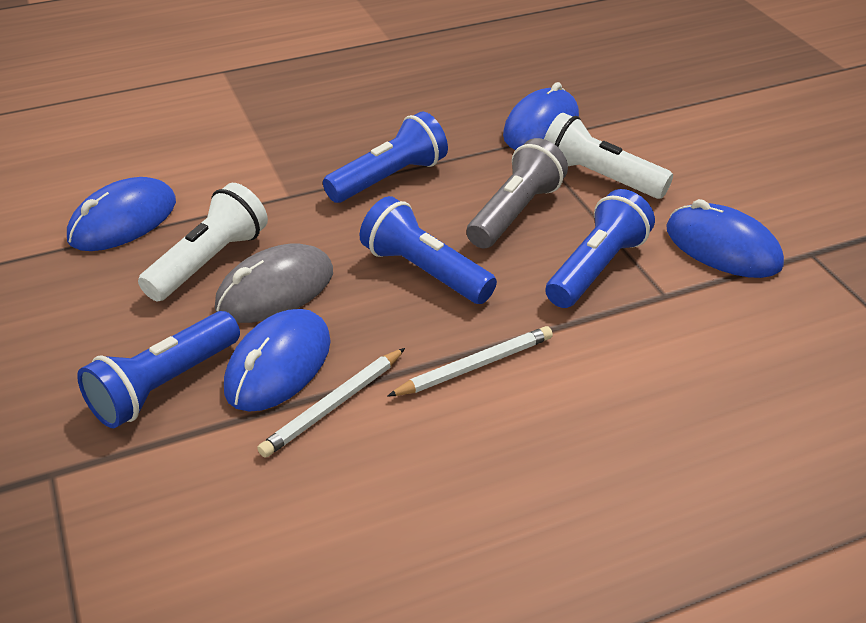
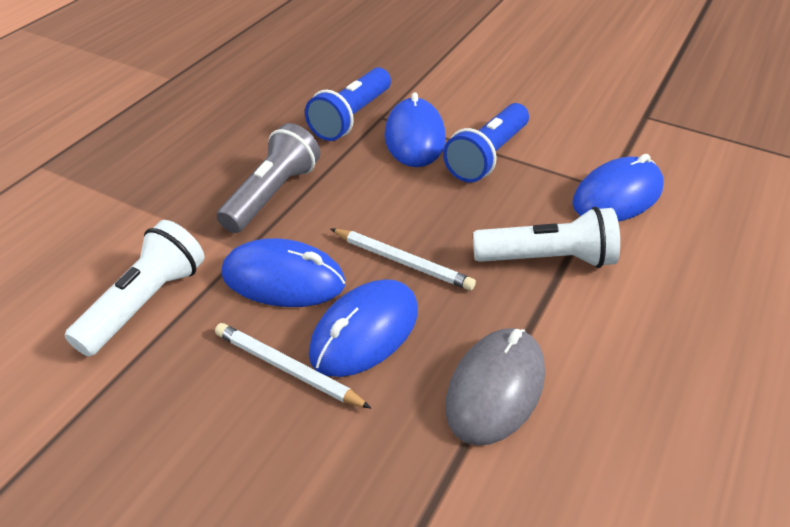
blue flashlight: [77,311,240,428] [323,111,448,203] [360,196,497,304] [545,189,655,308] = 4 -> [305,67,391,141] [443,103,529,183] = 2

